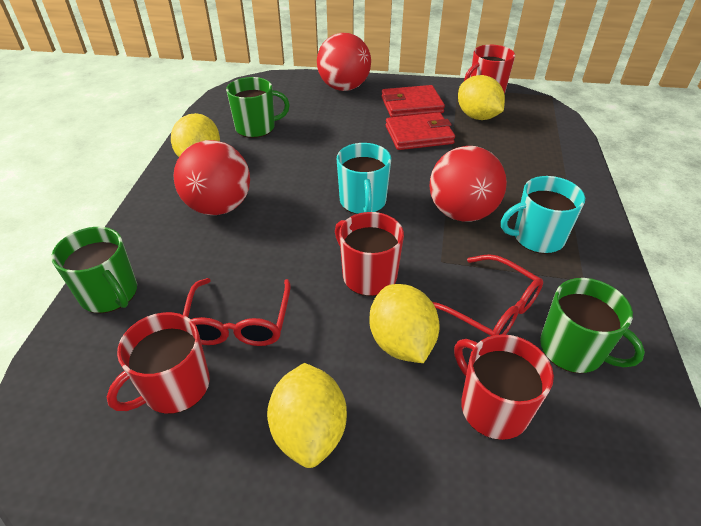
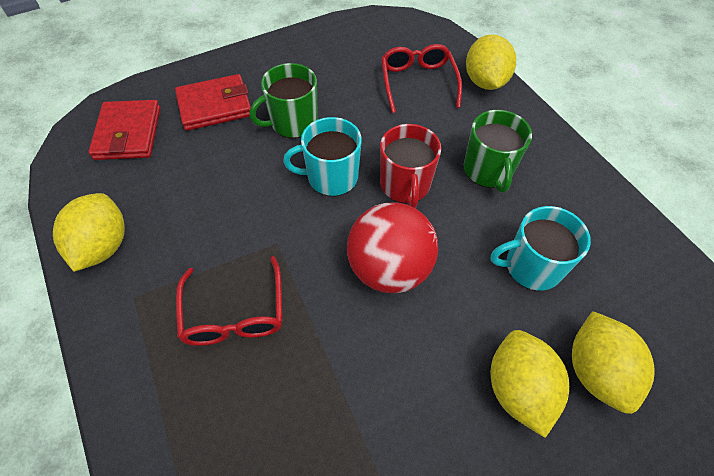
green mug: [51,227,137,313] [226,77,290,138] [540,278,645,373] = 3 -> [249,63,318,138] [464,110,532,192] = 2
red ball: [174,140,250,215] [317,33,371,91] [429,146,507,222] = 3 -> [347,202,438,293] = 1
red mug: [107,312,210,414] [335,212,404,296] [454,334,554,440] [464,45,515,94] = 4 -> [380,124,441,208] = 1

